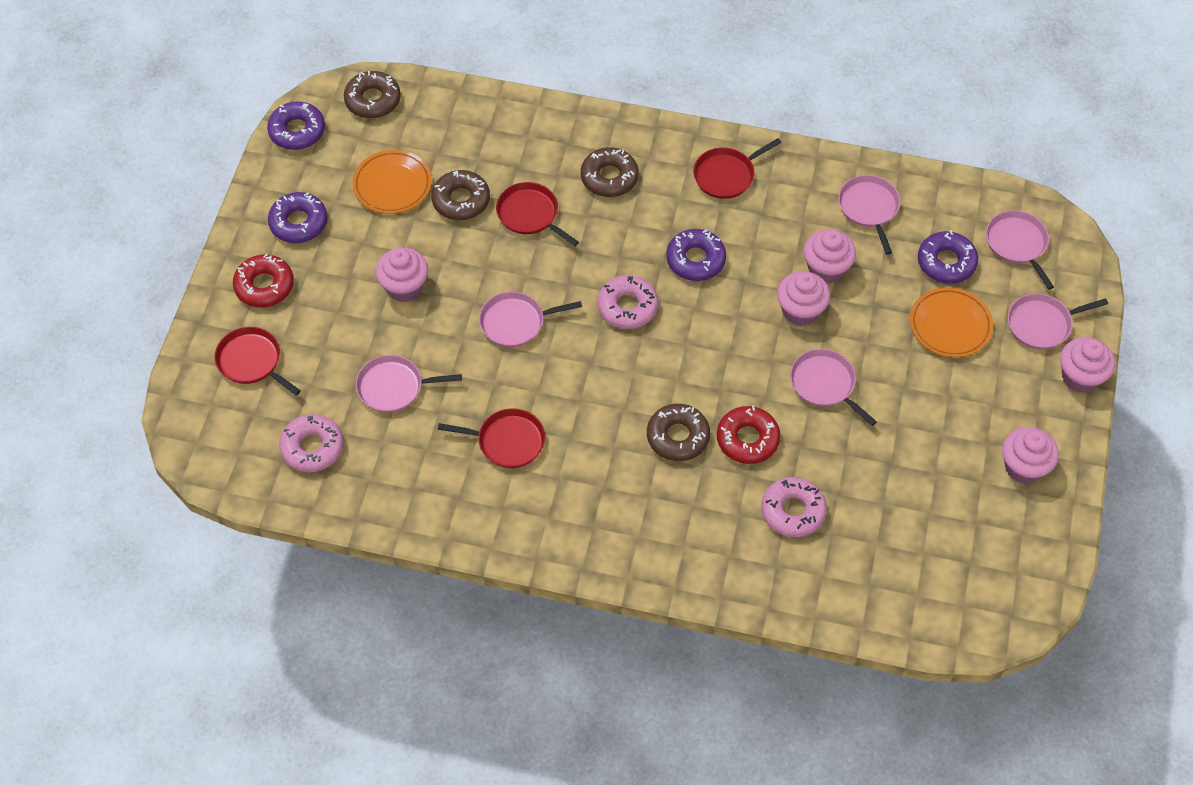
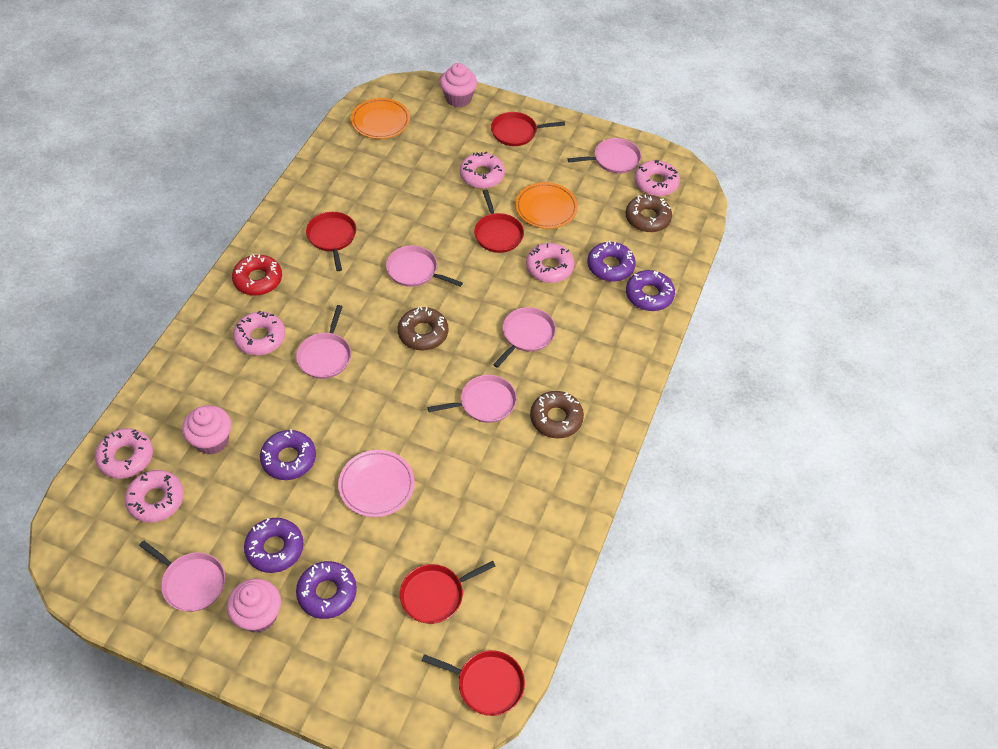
brown donut: [344,71,401,119] [431,170,490,220] [581,147,639,197] [647,404,710,461] = 4 -> [398,306,448,350] [530,391,584,438] [626,195,672,232] = 3
pink cupcake: [375,248,428,302] [777,271,830,326] [804,230,856,284] [1002,427,1059,484] [1060,337,1115,393] = 5 -> [182,405,231,455] [227,579,281,633] [440,63,477,107] = 3
pink donut: [279,414,343,472] [597,275,658,329] [761,477,827,537] = 3 -> [95,428,153,479] [125,470,184,523] [233,310,285,355] [460,152,505,189] [526,243,574,283] [634,160,680,196] = 6
pink plate: none = 0 -> [338,450,415,517] = 1
purple donut: [267,102,325,150] [268,192,328,243] [666,229,726,281] [918,230,978,284] = 4 -> [244,518,304,573] [260,429,316,480] [296,561,357,619] [587,241,636,281] [626,270,675,311] = 5
red donut: [233,253,294,307] [717,406,780,464] = 2 -> [232,254,282,296] = 1
red pan: [215,327,301,395] [438,408,545,468] [496,182,579,246] [693,138,782,199] = 4 -> [306,212,356,271] [400,561,495,624] [422,650,525,716] [474,190,524,253] [491,112,565,146] = 5

